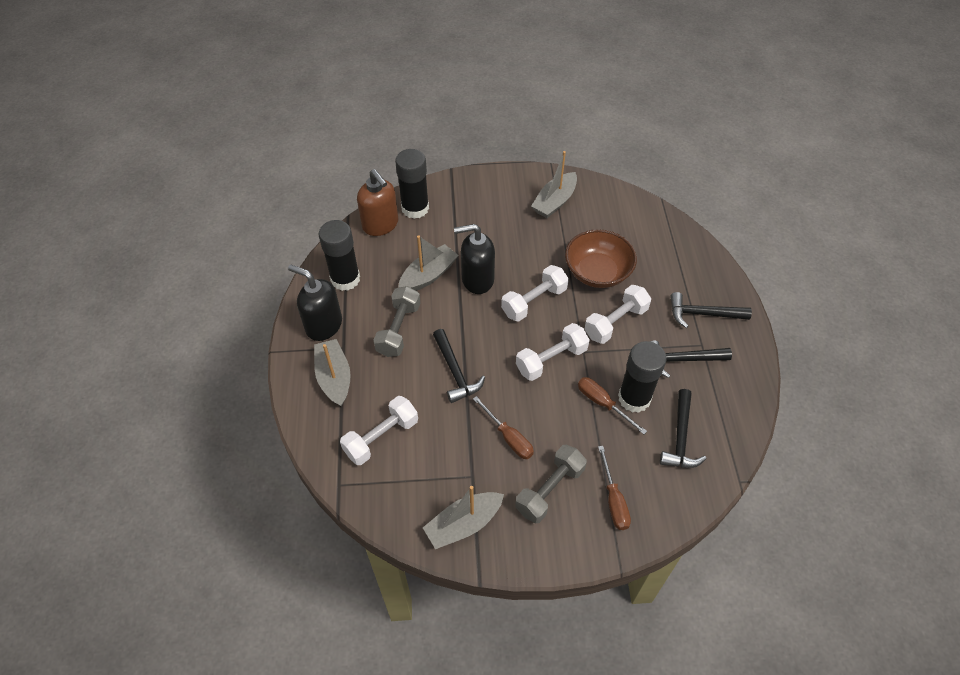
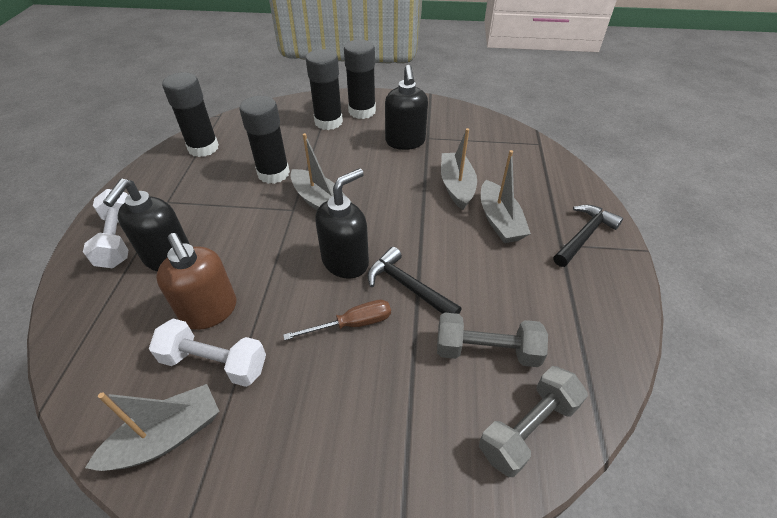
black glue stick: [319,220,360,291] [395,149,429,219] [618,341,666,413] = 3 -> [162,72,219,157] [239,96,290,184] [306,49,343,130] [344,40,376,119] = 4
black hammer: [433,329,485,403] [650,341,732,378] [660,389,707,468] [670,292,752,328] = 4 -> [367,247,462,314] [553,205,623,267] = 2
black soap dispenser: [288,265,342,341] [454,224,495,294] = 2 -> [103,179,189,271] [315,168,369,279] [385,65,428,150] = 3
brown bowl: [565,229,637,288] = 1 -> none = 0
brown screwdriver: [473,396,534,459] [578,377,647,434] [598,446,631,530] = 3 -> [283,300,391,340] = 1
white dumbbell: [340,396,418,465] [501,265,569,322] [516,323,590,381] [584,285,651,344] = 4 -> [83,189,128,268] [149,319,266,387] = 2

